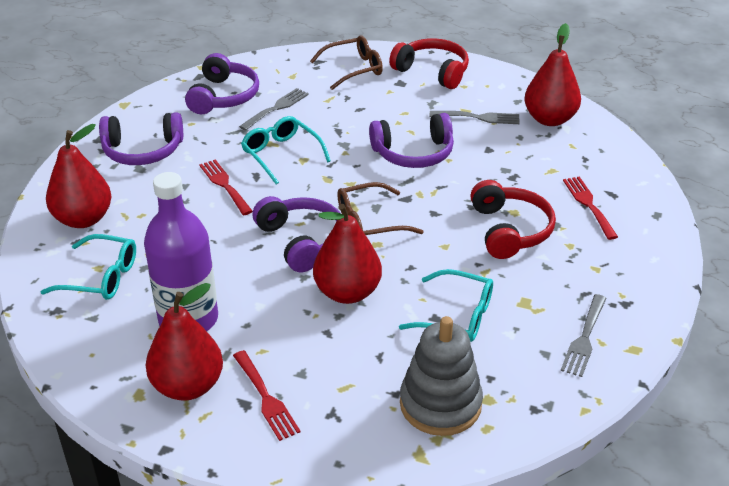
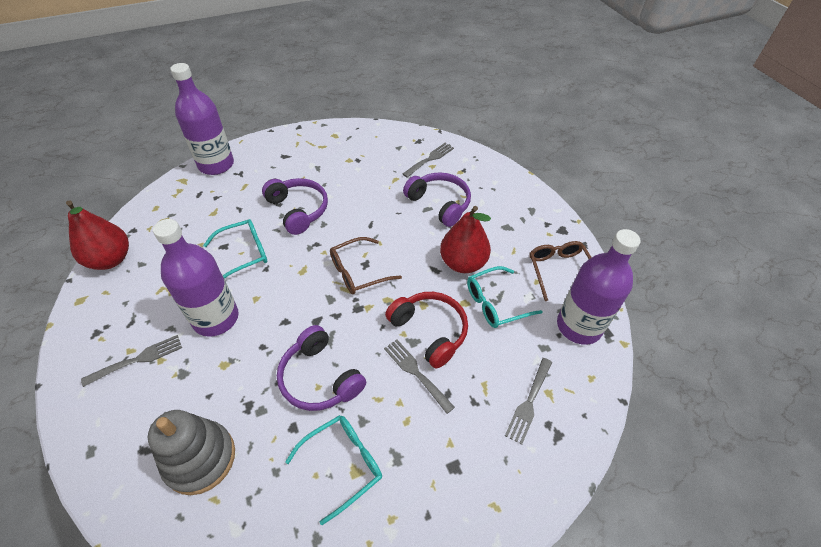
grey fork: [239,88,309,131] [430,111,520,124] [561,294,607,377] = 3 -> [81,335,182,387] [384,339,455,414] [403,143,454,178] [505,358,552,445] = 4
purple bottle: [144,172,218,331] = 1 -> [153,219,239,337] [170,63,234,175] [557,229,641,345] = 3
purple headphones: [99,112,183,165] [185,53,259,114] [252,196,341,272] [369,113,454,168] = 4 -> [262,178,328,235] [277,325,366,411] [403,172,471,227] = 3
red fork: [199,159,253,215] [233,350,301,441] [563,177,618,240] = 3 -> none = 0
red headphones: [389,38,469,89] [470,180,556,259] = 2 -> [385,292,468,369] = 1
red pear: [46,124,112,228] [146,283,223,401] [313,204,382,304] [525,23,581,126] = 4 -> [66,200,129,270] [440,206,491,273] = 2

